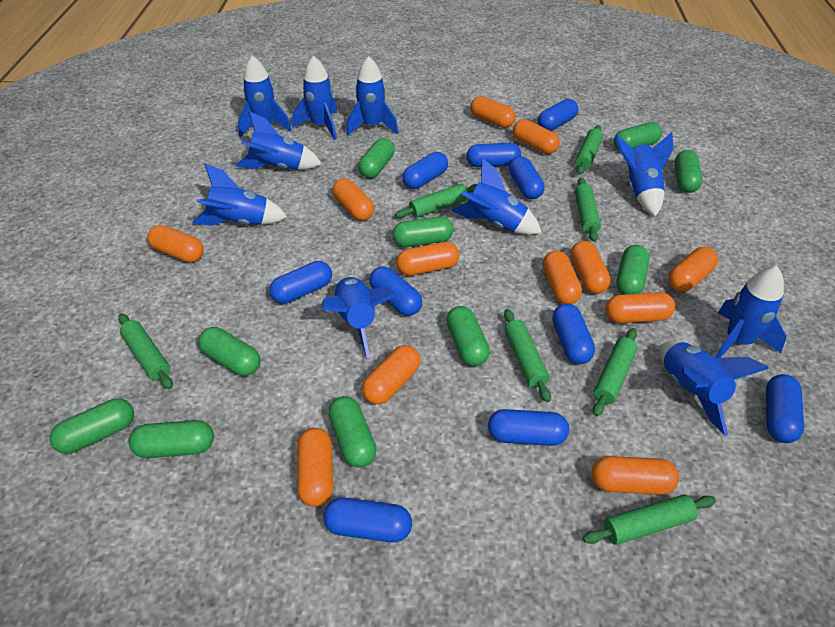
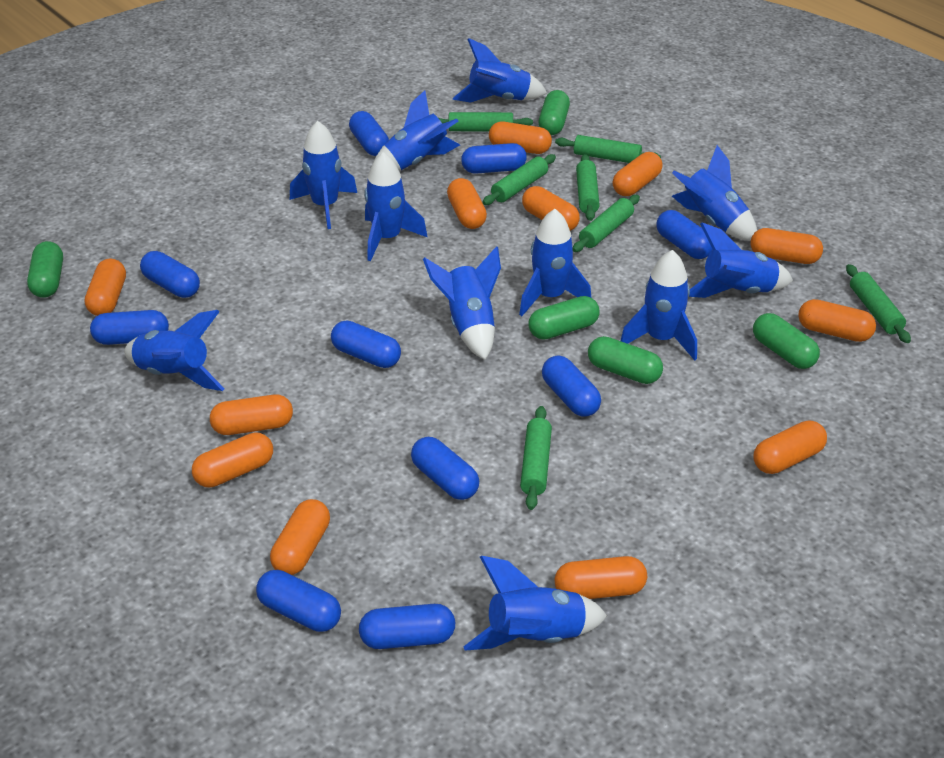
blue rocket: [192,163,287,226] [236,111,322,170] [238,56,292,137] [292,56,337,140] [322,277,397,358] [346,56,398,136] [452,158,542,235] [615,132,674,216] [660,341,769,436] [715,266,786,358] = 10 -> [124,310,225,391] [290,121,357,229] [364,152,428,261] [374,90,460,171] [423,246,501,360] [453,38,547,103] [464,556,607,650] [519,209,591,316] [620,250,697,360] [672,145,757,241] [689,222,793,298] = 11
green capsule: [50,398,134,454] [129,420,214,458] [198,327,260,376] [328,396,377,468] [359,138,395,178] [392,216,454,247] [446,306,490,366] [614,122,662,150] [616,245,650,295] [675,150,702,193] = 10 -> [27,241,63,298] [529,296,600,340] [539,90,570,135] [588,336,663,384] [753,313,820,369] = 5

